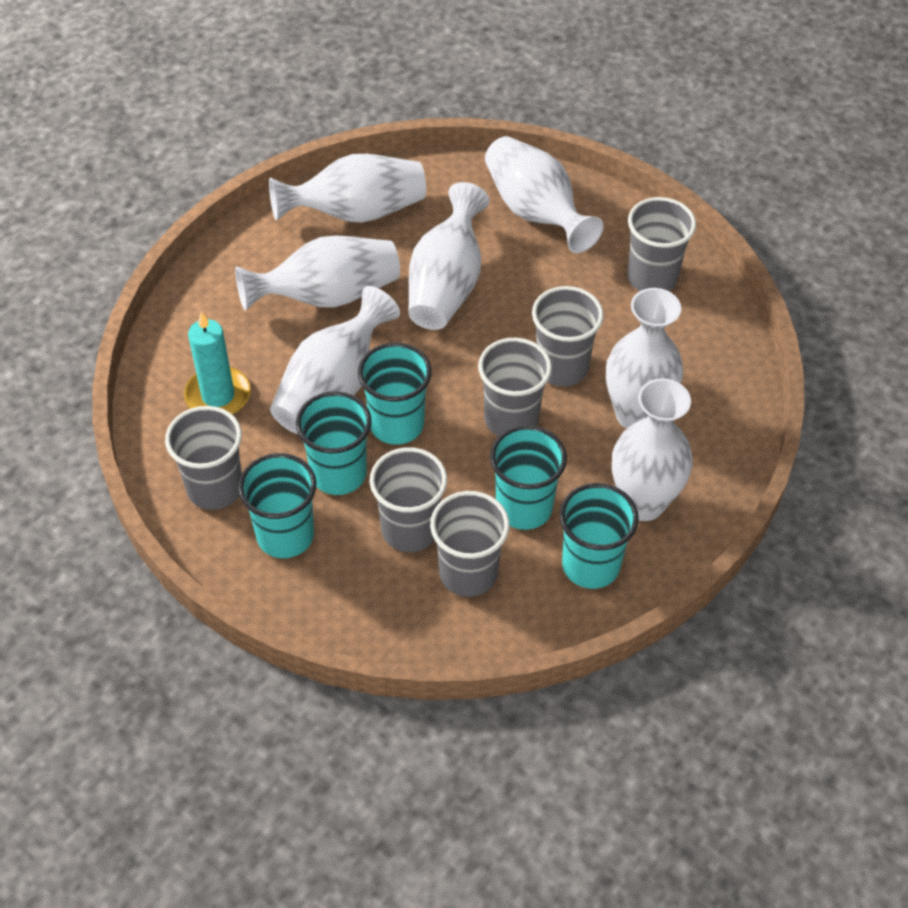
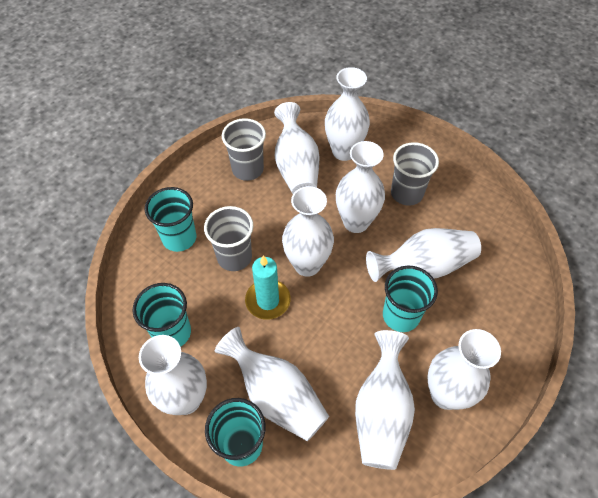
grey cup: [165,406,242,510] [370,447,447,552] [430,491,510,597] [478,338,552,437] [532,286,604,386] [627,197,696,291] = 6 -> [204,206,253,271] [222,118,266,181] [391,142,439,206] = 3
turquoise cup: [238,453,317,558] [296,391,372,495] [358,343,432,445] [490,425,567,530] [560,483,639,589] = 5 -> [132,283,191,347] [145,187,196,252] [205,398,266,467] [383,266,438,332] = 4
white vase: [235,235,400,311] [269,154,426,223] [270,286,400,434] [409,182,489,330] [485,136,603,253] [606,288,683,429] [612,378,692,521] = 7 -> [139,335,207,415] [215,327,329,441] [274,102,320,194] [282,186,334,277] [325,67,370,161] [336,141,385,233] [355,330,415,470] [366,228,481,282] [427,329,501,410] = 9

